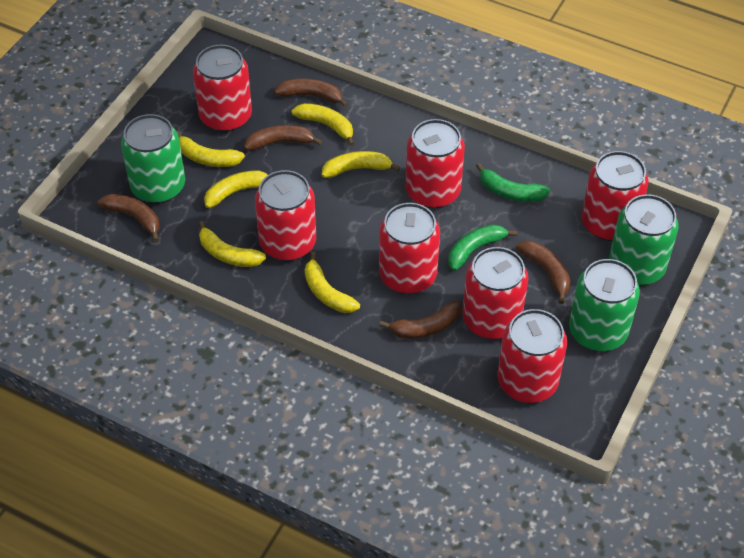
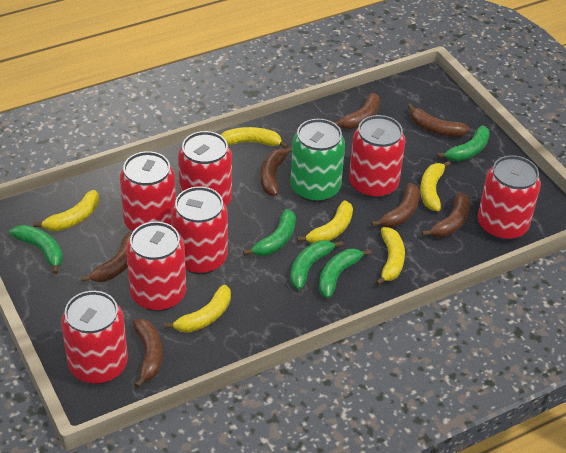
brown banana: [97,194,160,242] [244,125,322,150] [274,78,348,107] [379,300,461,339] [516,241,570,304] = 5 -> [81,232,132,282] [132,319,163,388] [261,146,292,196] [334,93,380,129] [371,183,420,227] [407,103,470,137] [421,192,470,237] = 7
green banana: [448,224,517,271] [476,163,550,202] = 2 -> [9,225,63,274] [243,209,296,256] [290,240,343,290] [319,249,372,298] [437,125,490,161] = 5
green can: [121,114,185,204] [569,259,640,351] [609,194,679,286] = 3 -> [290,119,345,202] = 1

